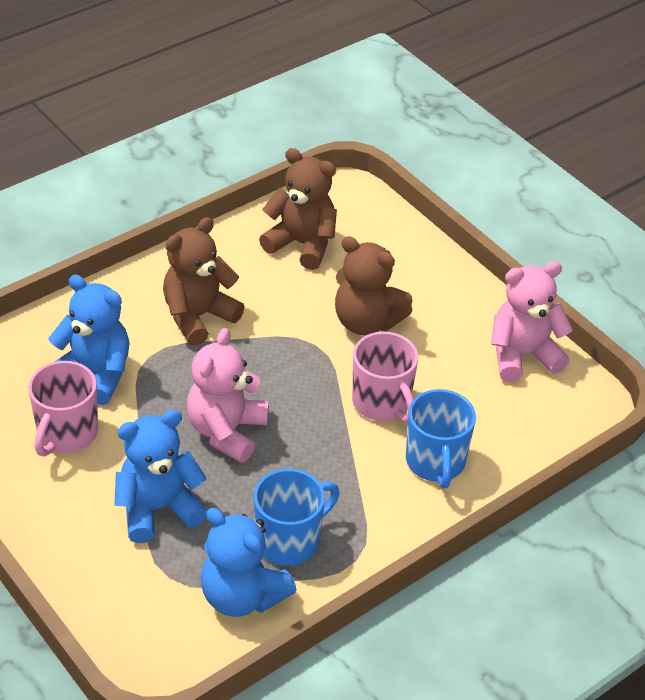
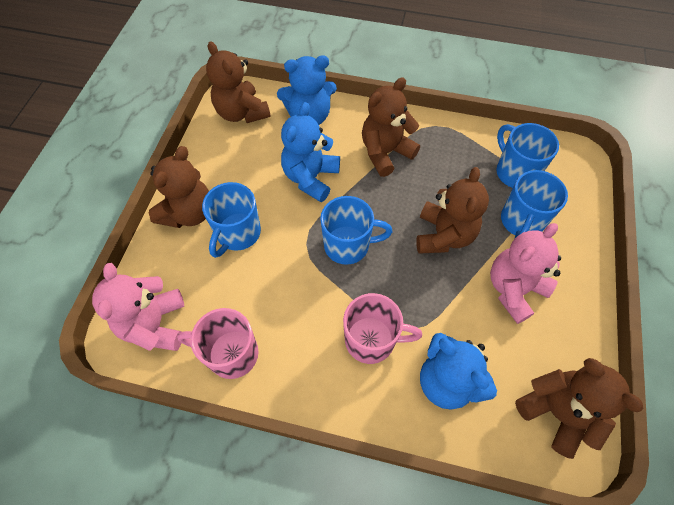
blue mug: [254,469,339,566] [406,389,476,488] = 2 -> [202,182,261,258] [320,196,393,265] [496,123,559,188] [501,170,568,238] = 4
brown teddy bear: [163,217,245,346] [259,148,337,270] [335,236,413,335] = 3 -> [149,146,209,228] [206,41,271,123] [362,78,420,177] [416,167,489,254] [515,358,644,459] = 5

